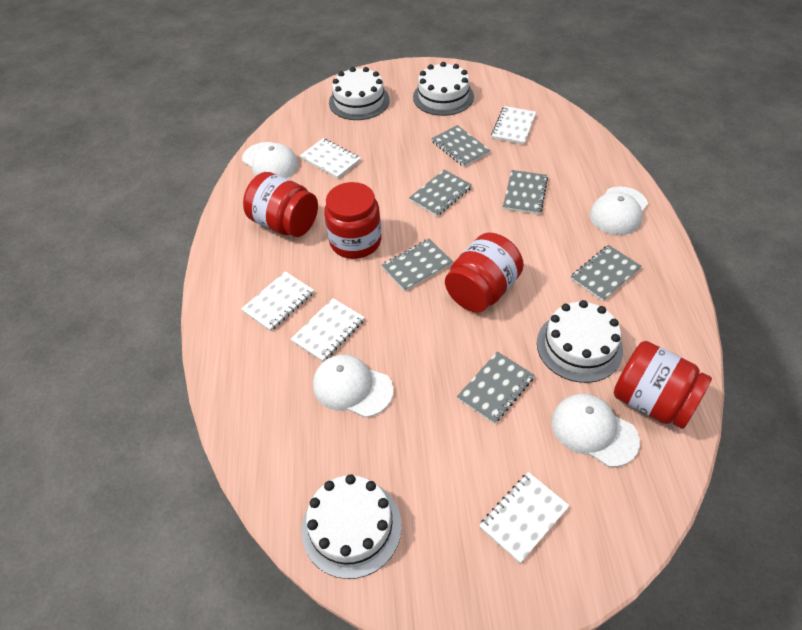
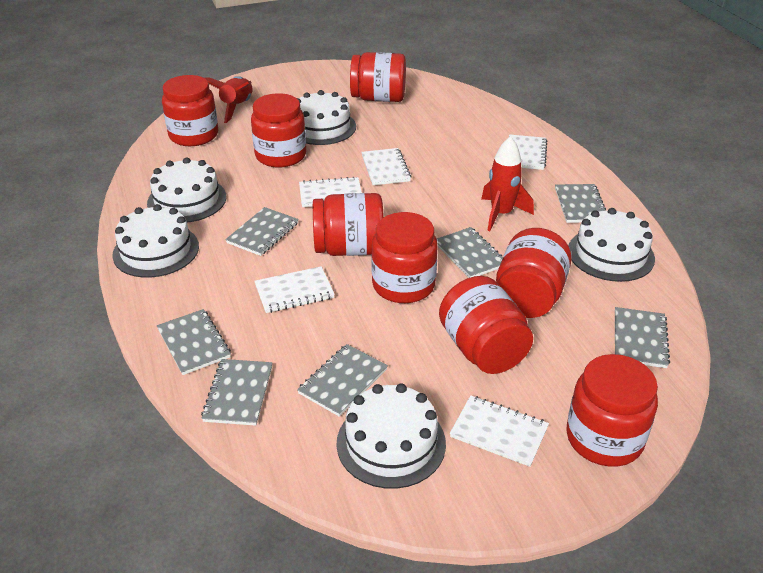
grey notebook: [382,239,453,291] [409,169,472,216] [431,125,491,167] [457,351,535,424] [503,170,548,214] [571,245,642,301] = 6 -> [157,309,231,375] [201,359,272,426] [225,207,299,256] [297,344,388,417] [437,227,503,278] [555,184,606,223] [615,307,670,368] = 7
red jar: [243,172,318,237] [324,182,381,259] [445,233,524,313] [614,341,712,429] = 4 -> [162,75,218,146] [251,93,306,168] [313,193,384,256] [350,52,406,102] [371,212,438,303] [439,276,533,374] [496,228,572,318] [566,354,658,467] = 8
red rocket: none = 0 -> [205,76,253,123] [481,136,534,231] = 2
white cake: [302,474,402,579] [329,67,390,120] [413,62,474,116] [537,300,623,383] = 4 -> [112,204,199,278] [147,157,227,223] [297,90,356,145] [336,383,446,489] [569,208,655,282] = 5
white cap: [242,142,298,178] [313,354,393,418] [552,394,640,467] [590,186,648,235] = 4 -> none = 0

